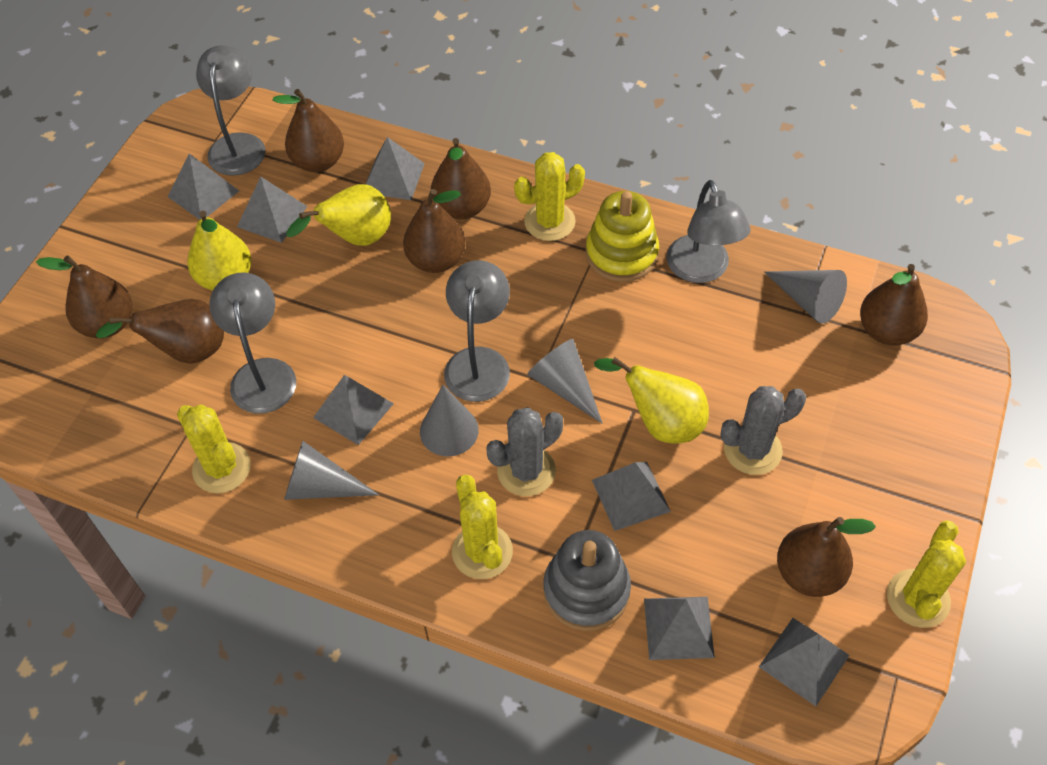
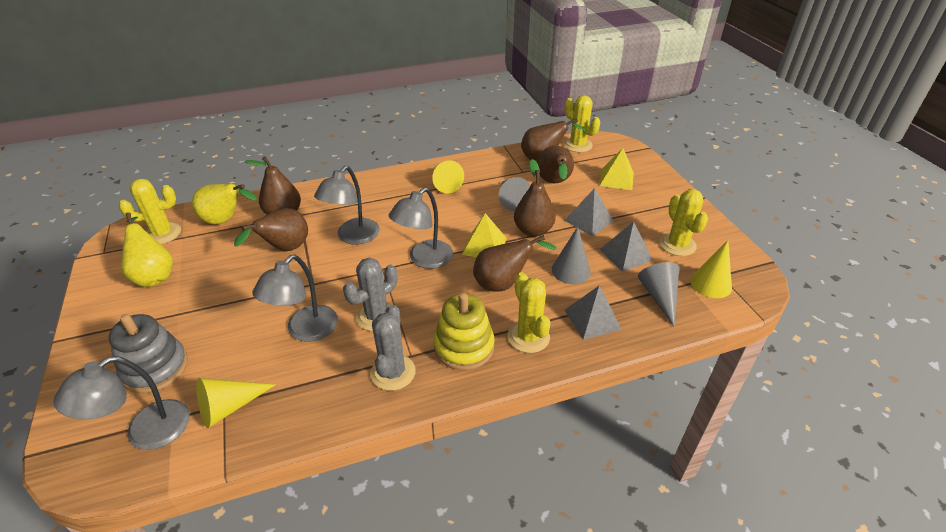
brown pear: [36,256,132,338] [96,299,224,364] [272,89,344,172] [403,189,465,273] [431,138,491,219] [777,517,876,597] [860,264,928,346] = 7 -> [234,208,308,251] [245,156,301,215] [473,235,557,292] [514,159,556,237] [521,118,587,161] [537,146,574,183] = 6
grey cone: [284,441,379,500] [420,385,479,456] [527,339,602,423] [764,270,847,324] = 4 -> [499,177,530,211] [552,227,591,284] [638,262,680,326] = 3
grey pyramid: [168,154,239,220] [237,177,308,243] [313,375,394,445] [366,137,425,200] [592,462,671,531] [644,597,715,660] [759,618,850,706] = 7 -> [564,188,613,236] [565,285,621,340] [599,221,652,272] = 3
yellow cone: none = 0 -> [196,378,276,428] [432,160,464,193] [690,240,732,298] = 3
yellow pear: [187,211,251,290] [287,184,391,246] [594,357,709,444] = 3 -> [121,212,173,287] [192,184,257,224] = 2
yellow pyramid: none = 0 -> [462,213,507,257] [599,148,634,190] = 2

